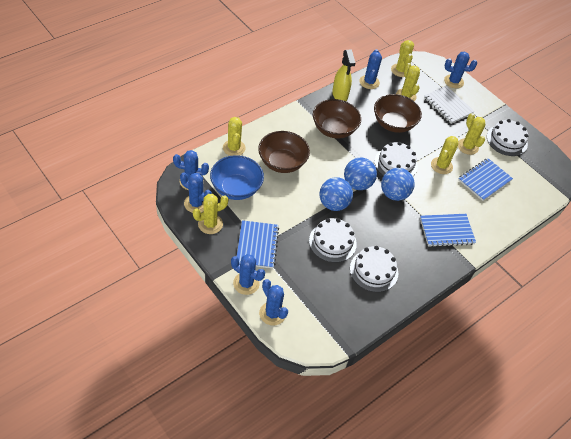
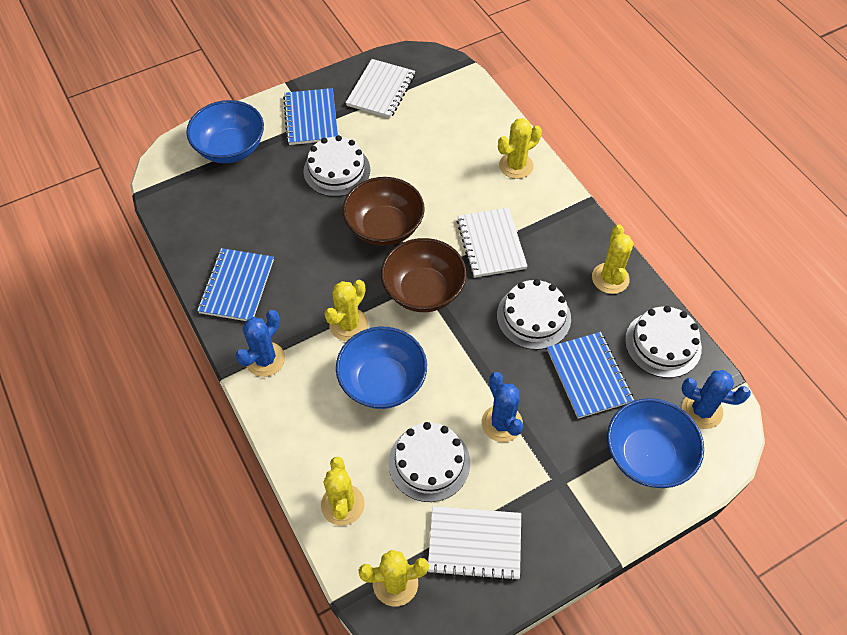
blue ball: [319,177,353,211] [344,158,377,190] [381,168,414,201] = 3 -> none = 0
blue bowl: [210,155,264,200] = 1 -> [186,100,264,163] [336,327,427,409] [607,398,704,488] = 3
blue cactus: [173,150,209,190] [180,172,212,213] [231,254,265,295] [259,279,288,326] [359,49,382,89] [444,52,477,88] = 6 -> [235,310,285,377] [482,372,523,442] [682,370,751,429] = 3
brown bowl: [258,131,310,173] [313,99,361,138] [374,94,422,133] = 3 -> [343,177,425,246] [381,238,467,312] = 2
white notebook: [424,86,475,124] = 1 -> [346,59,415,118] [428,506,521,581] [457,208,528,278] = 3
yellow cactus: [193,194,228,234] [223,117,246,156] [391,40,414,77] [396,63,420,101] [431,136,458,174] [458,113,485,155] = 6 -> [321,457,365,526] [324,280,368,341] [358,550,429,607] [498,118,542,179] [592,224,634,294] = 5
yellow spray bottle: [332,50,355,101] = 1 -> none = 0

